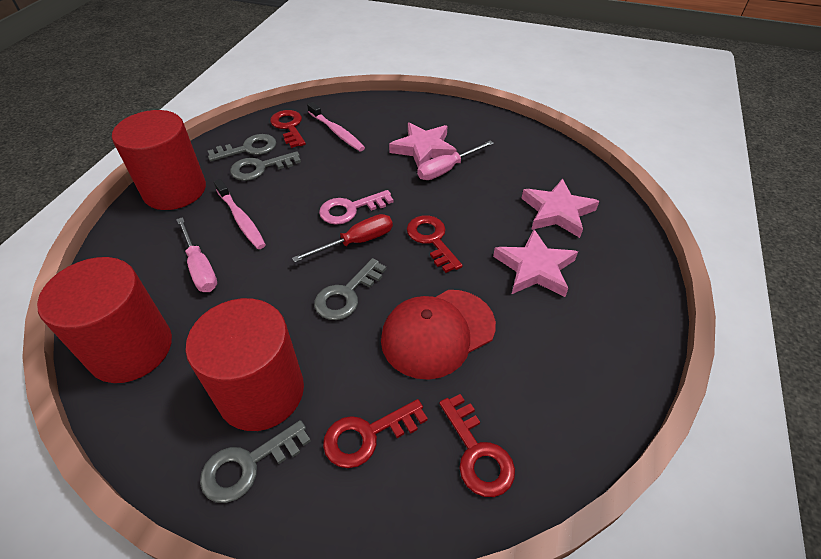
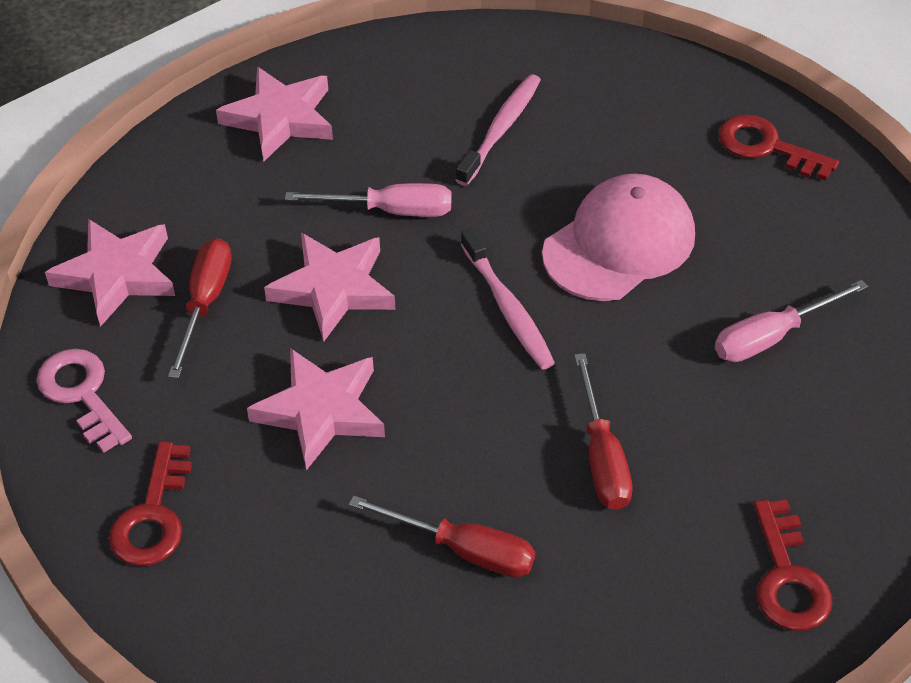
grey key: [200,420,311,503] [208,134,276,161] [230,151,301,181] [314,258,386,320] = 4 -> none = 0
pink cap: none = 0 -> [542,174,695,301] = 1
pink star: [389,122,457,167] [493,229,578,297] [521,178,599,238] = 3 -> [45,219,175,327] [216,67,333,162] [247,348,385,471] [264,233,396,341] = 4
red cap: [381,290,496,380] = 1 -> none = 0
red cylinder: [37,257,172,383] [112,110,206,210] [185,298,304,431] = 3 -> none = 0
red key: [270,110,306,148] [323,399,428,468] [407,215,463,273] [439,394,515,497] = 4 -> [109,441,192,566] [718,114,839,181] [754,500,832,631] = 3
red screwdriver: [292,214,393,262] = 1 -> [168,238,232,379] [349,495,535,577] [574,353,633,510] = 3

